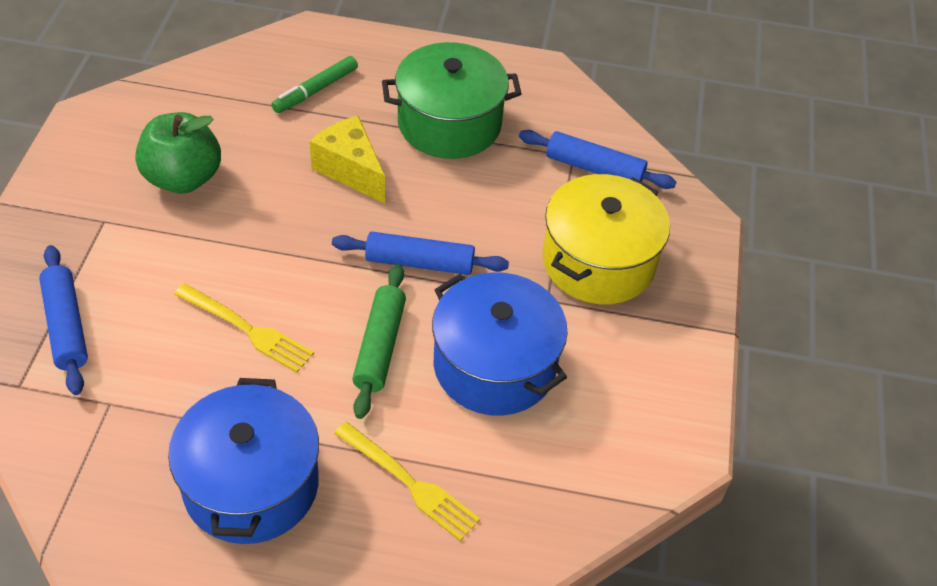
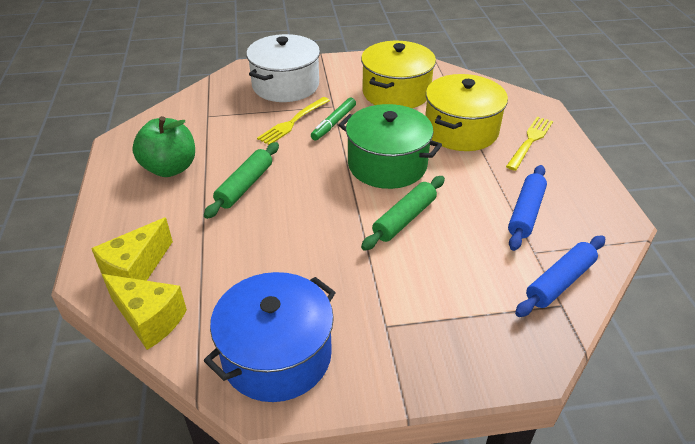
blue pot: [168,378,319,544] [432,272,567,416] = 2 -> [204,272,336,402] = 1
blue rolling pin: [39,245,88,395] [332,232,509,275] [519,130,676,189] = 3 -> [508,165,547,251] [515,235,605,317] = 2
green rolling pin: [352,264,406,419] = 1 -> [204,142,279,219] [361,176,445,251] = 2
white pot: none = 0 -> [246,34,320,102] = 1
yellow cheese: [310,116,385,204] = 1 -> [91,217,173,281] [102,274,187,350] = 2
yellow pot: [542,174,670,304] = 1 -> [361,41,436,108] [425,74,508,151] = 2

